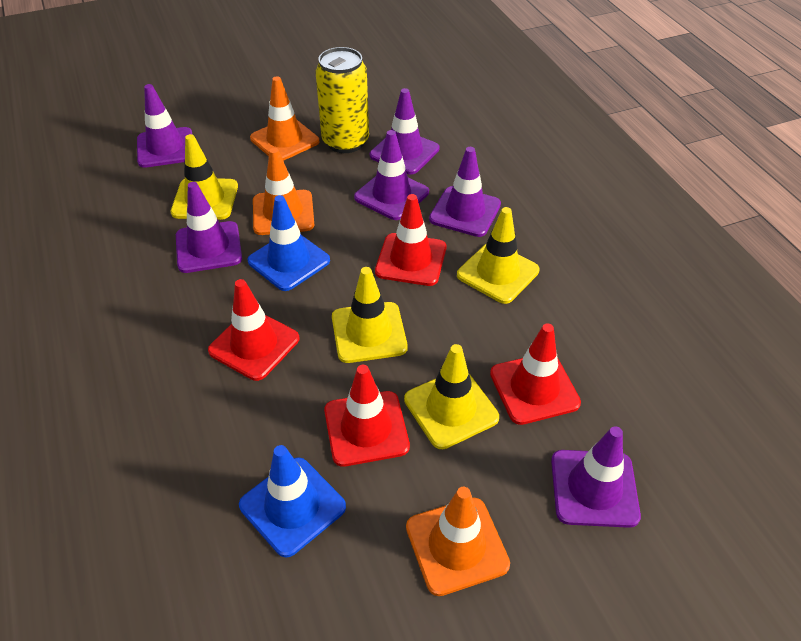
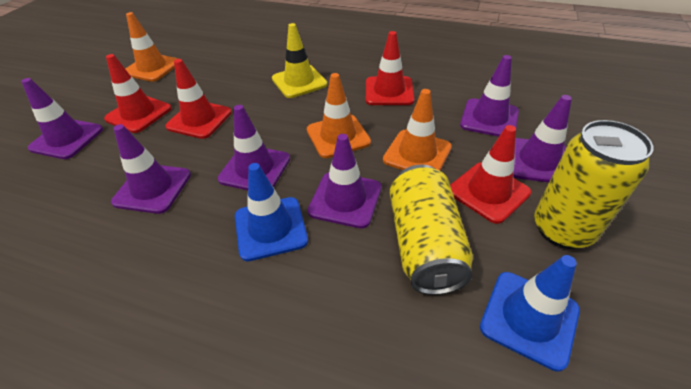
yellow can: [316,47,369,153] = 1 -> [390,165,473,295] [534,120,653,249] = 2
yellow traffic cone: [171,134,238,220] [332,267,408,363] [404,344,499,449] [457,207,539,304] = 4 -> [272,23,327,98] = 1

